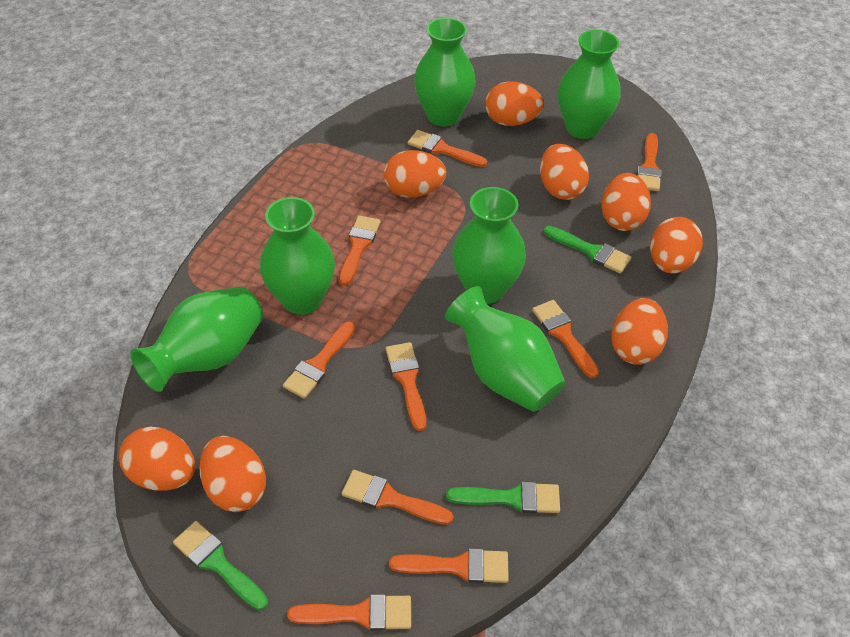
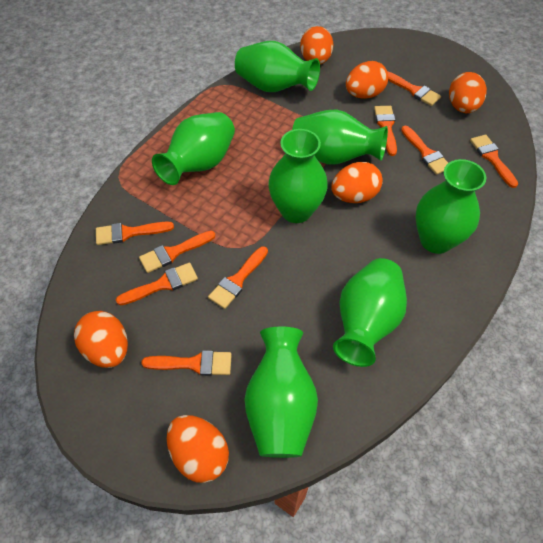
green brush: [173,521,268,610] [446,482,560,513] [544,226,631,274] = 3 -> none = 0
green vase: [130,286,263,392] [260,197,335,315] [414,18,476,126] [445,286,566,412] [452,187,526,304] [558,30,621,139] = 6 -> [152,112,235,185] [235,41,320,92] [244,326,318,458] [268,129,328,223] [292,109,388,165] [333,258,407,367] [416,159,486,254] = 7
orange egg: [119,427,196,490] [199,436,266,512] [384,150,447,198] [485,81,544,126] [540,144,589,200] [601,173,651,231] [611,298,668,365] [650,217,703,274] = 8 -> [74,311,128,368] [167,415,229,483] [300,26,333,65] [331,162,383,203] [346,61,388,99] [449,72,487,113] = 6

